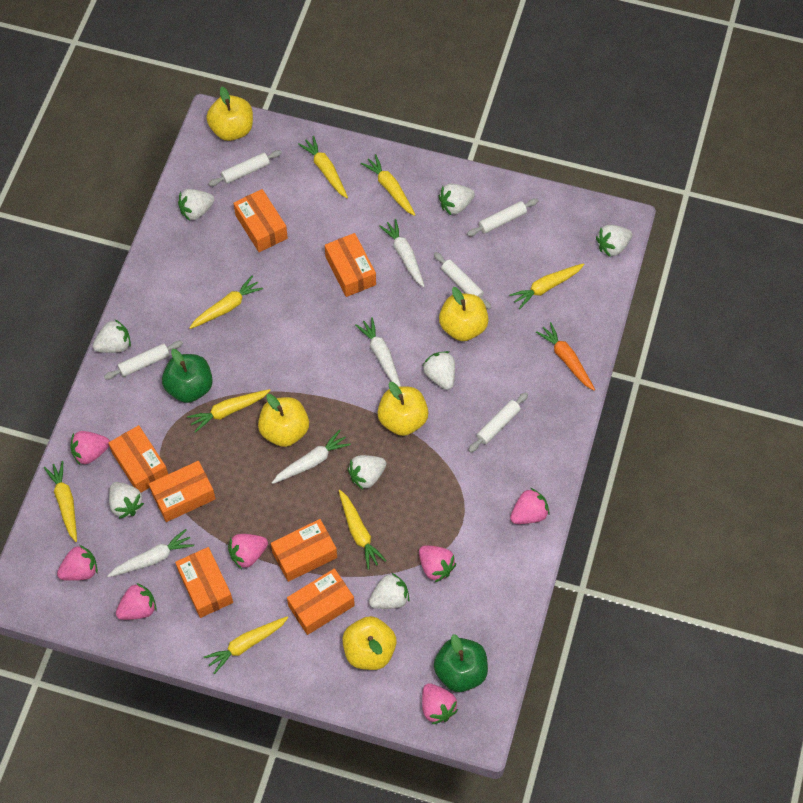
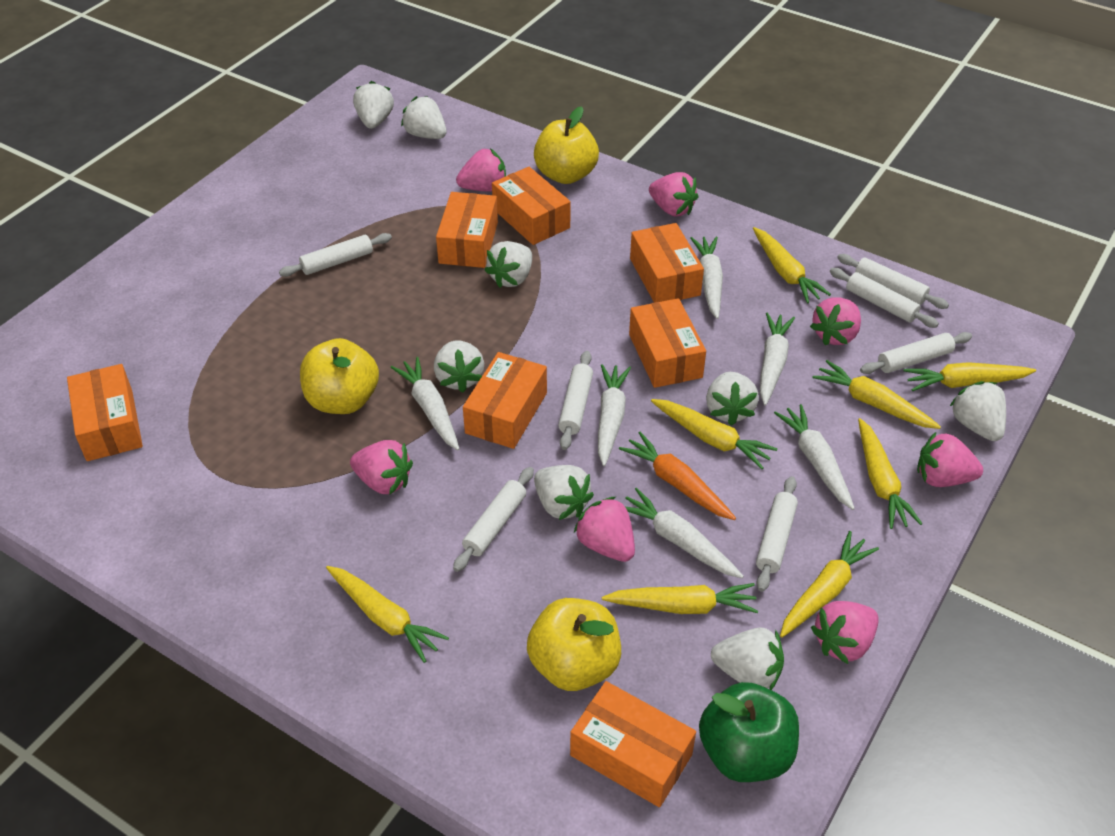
green apple: [162,349,213,403] [434,634,488,692] = 2 -> [699,682,799,782] = 1
white carrot: [107,529,194,577] [272,430,351,484] [355,317,401,387] [379,219,425,287] = 4 -> [390,357,460,450] [598,364,631,466] [625,488,744,578] [690,237,723,319] [760,312,795,406] [774,404,855,510] = 6
white rolling pin: [104,341,183,380] [208,150,282,186] [434,252,492,309] [467,198,538,236] [468,392,528,452] = 5 -> [279,233,392,277] [453,467,534,572] [558,351,593,450] [756,476,798,592] [830,268,939,328] [837,254,949,309] [860,332,972,374] = 7
yellow apple: [206,87,253,141] [258,394,309,447] [342,616,396,670] [377,382,429,436] [439,287,489,341] = 5 -> [300,338,379,414] [527,598,621,691] [534,106,599,184] = 3

